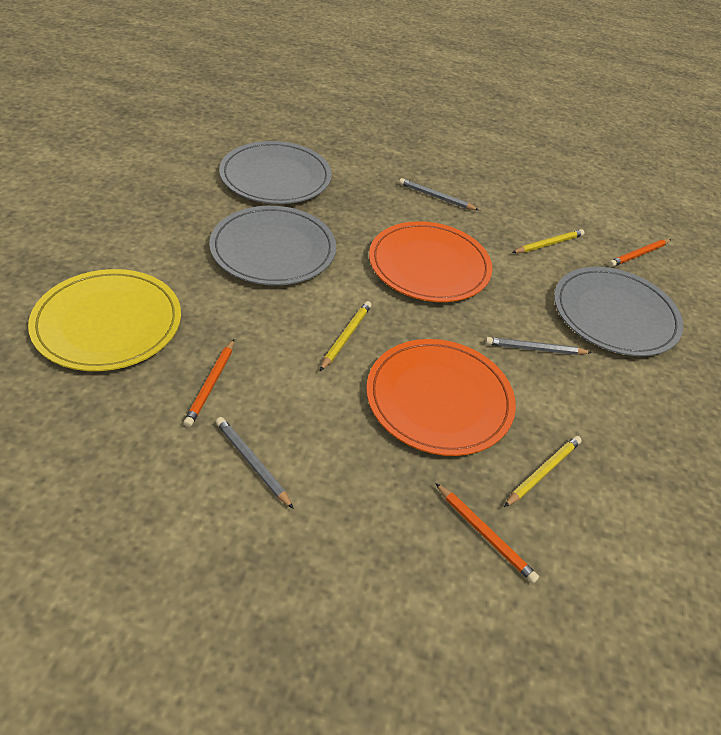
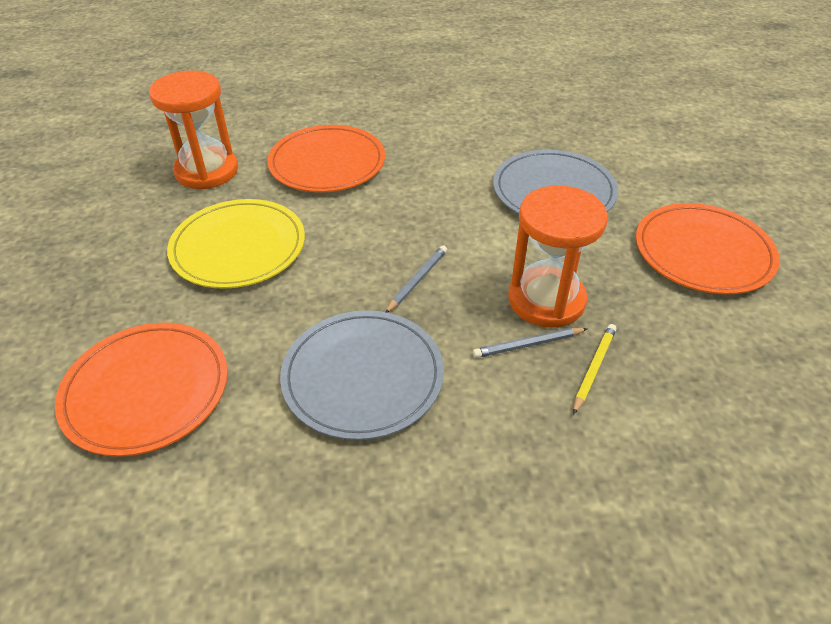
grey pencil: [216,417,294,509] [399,178,479,210] [485,337,592,355] = 3 -> [386,245,447,313] [473,328,588,358] = 2
grey plate: [209,206,336,285] [219,141,332,204] [554,267,684,356] = 3 -> [280,310,444,440] [493,149,618,214] = 2
orange hourglass: none = 0 -> [149,71,238,189] [508,185,608,328] = 2
orange pencil: [183,339,234,427] [435,483,539,583] [608,239,671,267] = 3 -> none = 0
orange plate: [366,339,516,456] [369,221,493,302] = 2 -> [55,322,228,457] [267,125,385,192] [636,203,780,294] = 3
yellow pencil: [320,301,372,371] [504,436,582,507] [512,229,585,253] = 3 -> [573,324,616,415] = 1

